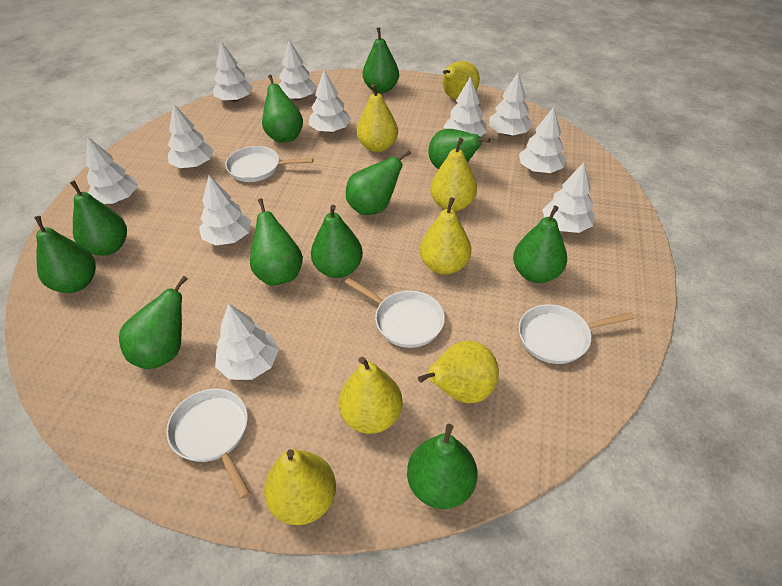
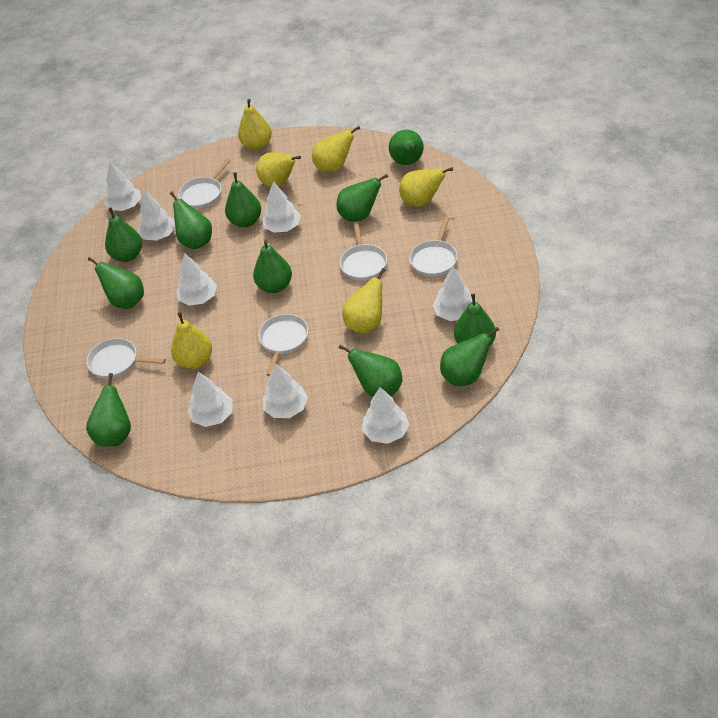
white pan: [166,389,250,499] [225,146,314,182] [345,278,445,348] [519,304,634,364] = 4 -> [87,338,166,379] [178,159,231,209] [258,314,308,376] [340,222,387,280] [409,217,458,277] = 5
white tree: [86,137,138,204] [168,103,214,168] [199,175,251,245] [213,41,253,102] [215,303,279,380] [279,40,317,101] [309,70,351,133] [443,76,487,137] [489,72,532,136] [519,107,566,173] [542,162,595,233] = 11 -> [104,162,141,211] [137,190,175,241] [176,253,217,306] [188,372,233,427] [262,181,301,233] [263,363,308,418] [362,387,409,444] [432,266,476,321] = 8
yellow pear: [264,449,336,525] [338,357,403,434] [357,84,398,152] [418,341,499,403] [420,197,471,275] [430,138,477,211] [442,61,480,100] = 7 -> [171,312,212,369] [238,99,272,150] [256,152,301,187] [312,126,361,173] [342,268,385,334] [399,167,453,207] = 6

